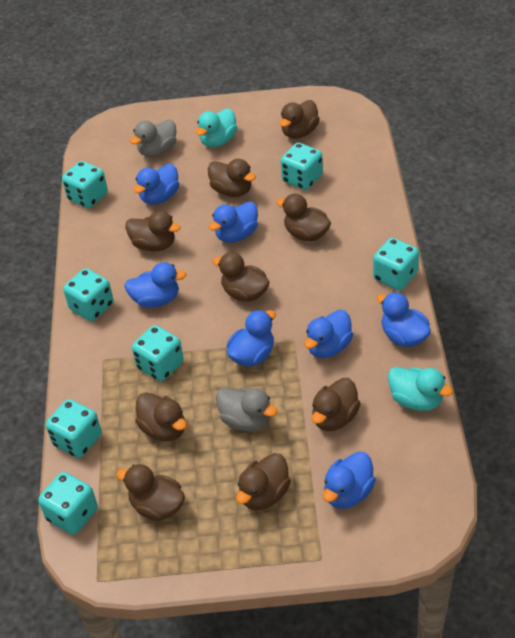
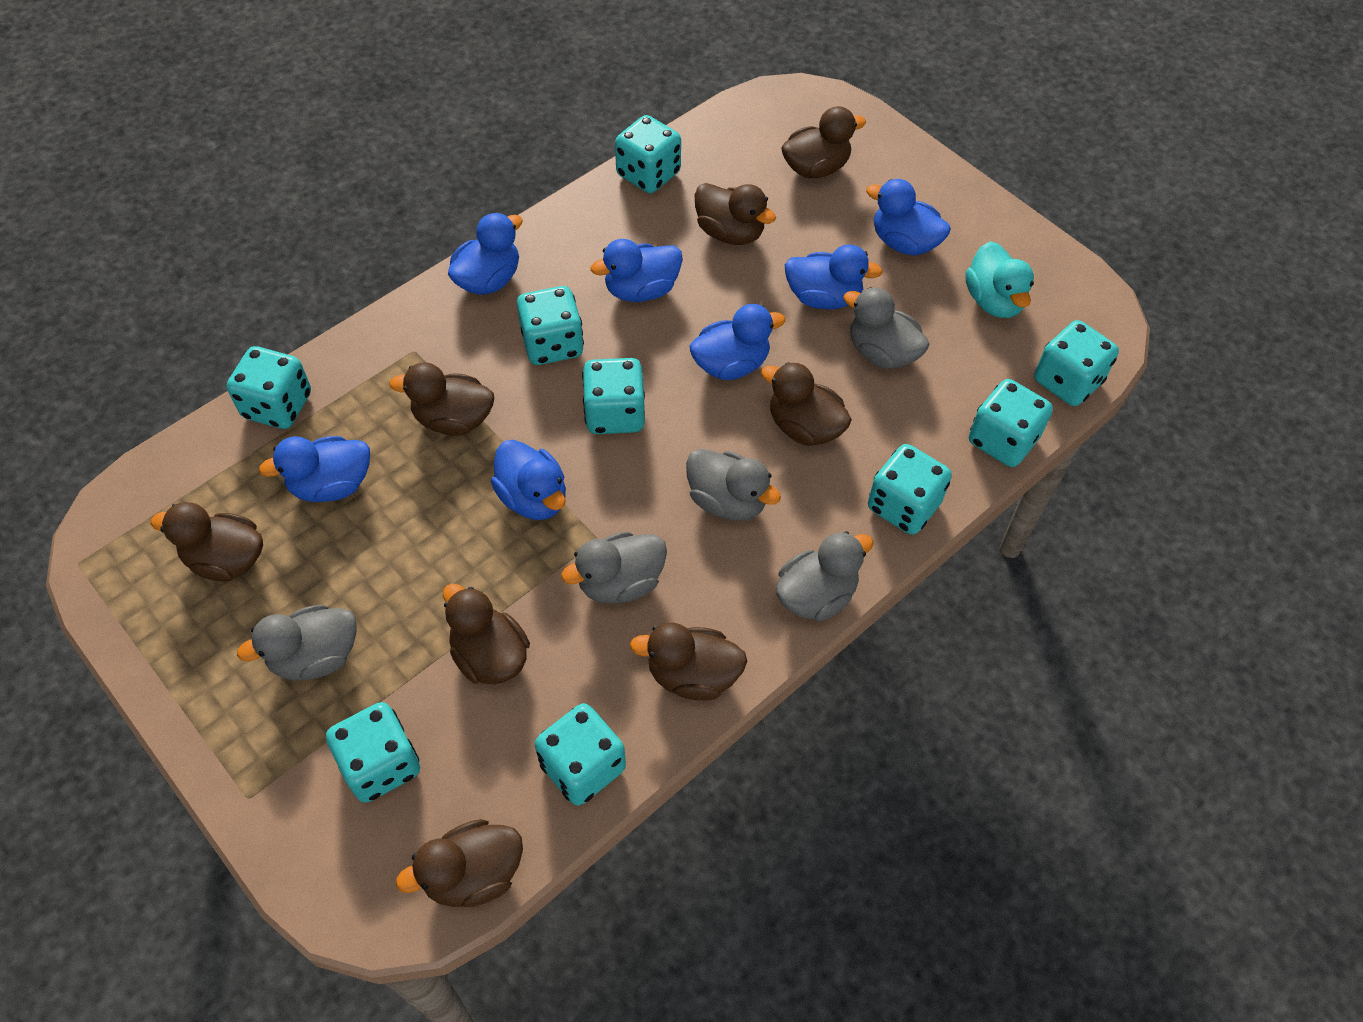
brown duck: [116,464,185,521] [125,211,181,252] [135,393,187,441] [208,159,256,197] [212,252,270,302] [236,453,291,510] [276,194,331,241] [280,100,320,139] [312,378,361,431] = 9 -> [151,502,263,581] [389,362,494,436] [396,819,523,907] [443,584,530,685] [630,623,747,700] [695,183,776,245] [761,362,852,446] [781,106,866,178] = 8
grey duck: [130,119,176,157] [216,388,277,432] = 2 -> [237,604,357,681] [561,532,667,604] [686,449,781,521] [776,531,873,621] [843,287,930,369] = 5
turquoise dice: [38,472,98,535] [46,399,102,458] [62,161,108,208] [63,268,114,321] [132,325,184,381] [281,143,323,190] [373,238,419,290] = 7 -> [227,346,311,429] [326,702,420,803] [517,286,584,365] [535,703,626,806] [582,358,645,434] [615,115,681,193] [868,444,952,535] [969,379,1053,467] [1034,320,1119,406] = 9
turquoise duck: [196,108,238,147] [388,367,453,411] = 2 -> [965,241,1034,318] = 1

